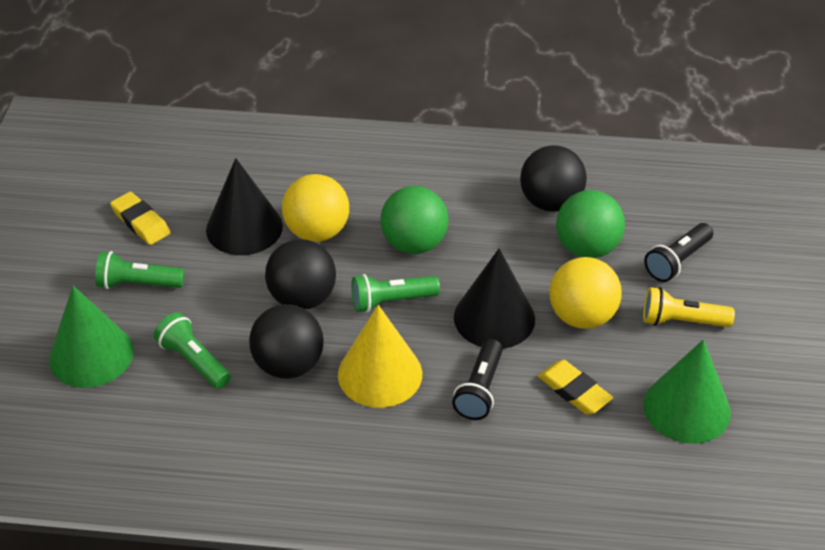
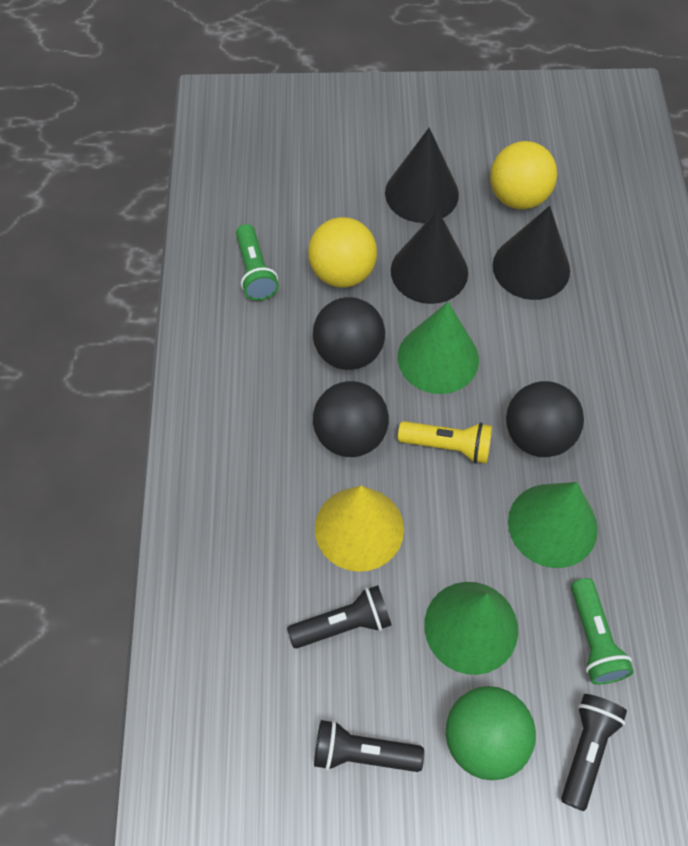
black cone: [206,158,283,255] [454,249,535,349] = 2 -> [385,127,459,223] [391,210,468,304] [493,206,570,300] = 3
black flashlight: [452,339,503,420] [644,223,713,282] = 2 -> [287,585,392,648] [314,720,424,772] [561,694,627,811] = 3
green ball: [380,186,449,254] [556,190,625,258] = 2 -> [446,686,536,780] = 1
green cone: [49,286,134,388] [643,339,731,444] = 2 -> [398,302,479,394] [424,582,518,675] [508,482,598,568] = 3
green flashlight: [95,251,185,289] [154,312,231,389] [352,274,440,312] = 3 -> [236,224,279,301] [571,578,634,685] = 2
yellow eraser: [110,191,171,245] [538,360,613,415] = 2 -> none = 0

